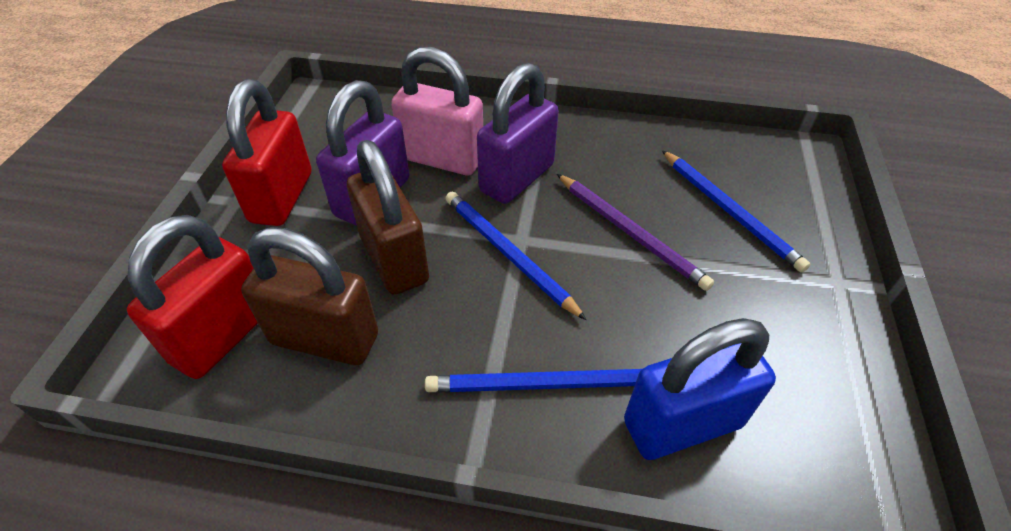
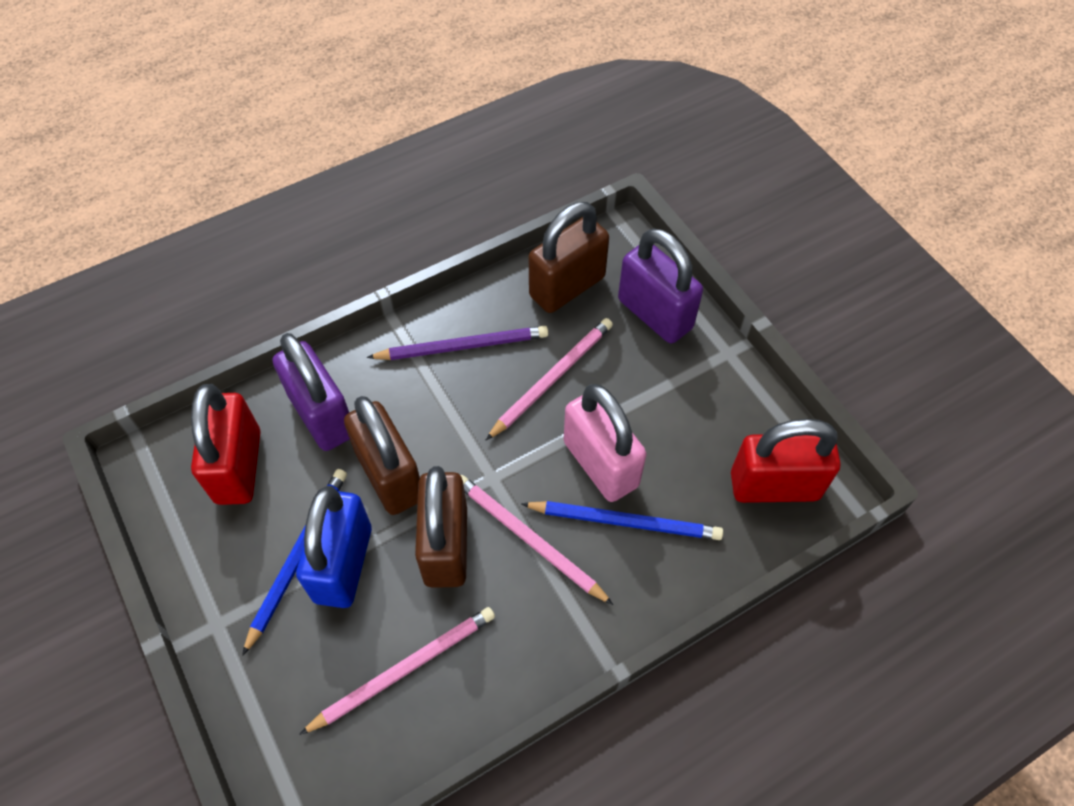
blue pencil: [425,369,642,392] [445,192,587,320] [662,150,810,273] = 3 -> [242,469,347,656] [522,501,723,540] = 2
brown padlock: [241,227,378,365] [347,140,429,295] = 2 -> [344,396,420,515] [415,466,467,588] [529,202,609,313] = 3
pink pencil: none = 0 -> [299,607,495,735] [460,475,613,605] [486,318,613,440] = 3

